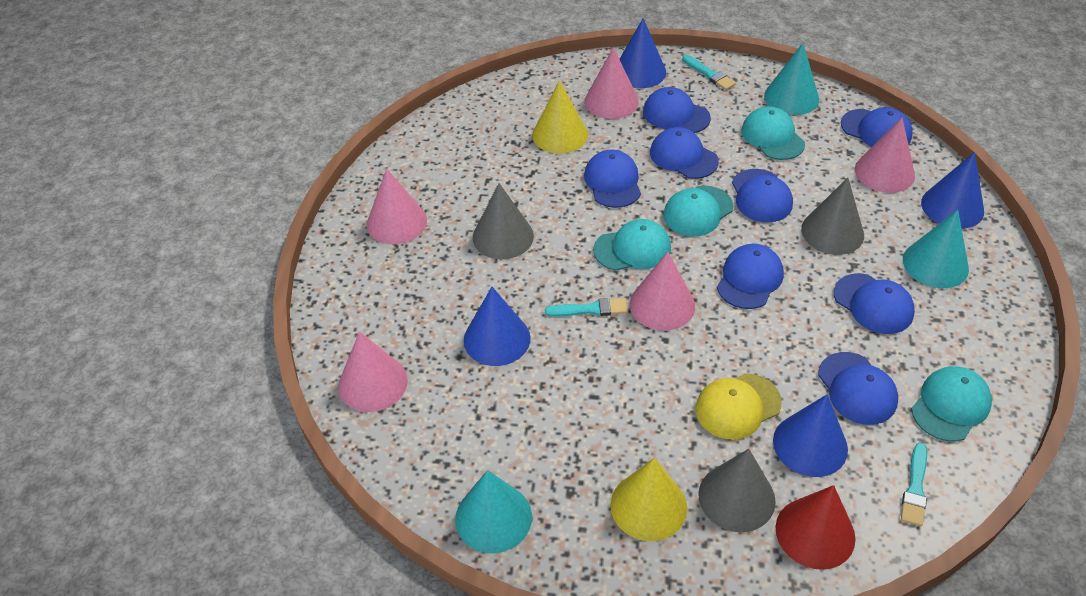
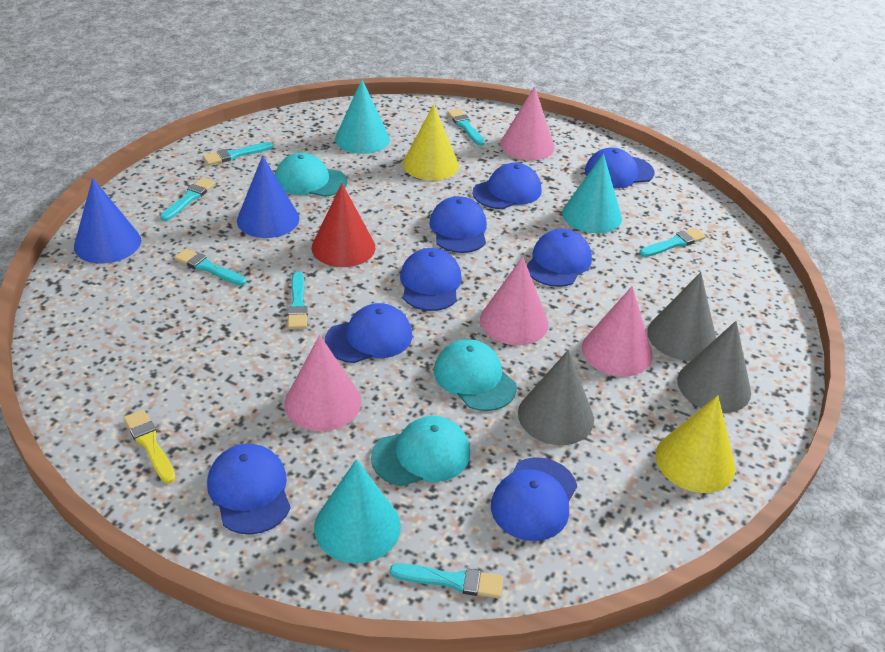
blue cone: [464,287,531,366] [620,18,666,88] [773,394,848,477] [921,152,984,229] = 4 -> [74,178,141,263] [237,156,299,238] = 2
pink cone: [338,332,408,412] [367,168,427,244] [585,47,639,119] [630,252,695,331] [855,118,915,193] = 5 -> [284,335,361,431] [480,256,549,345] [500,86,554,160] [582,286,652,376] = 4
turquoise brush: [545,298,628,317] [682,55,736,90] [901,443,927,527] = 3 -> [160,178,215,221] [174,248,247,286] [203,142,273,165] [287,271,308,329] [390,563,503,599] [447,109,485,146] [639,228,706,257] = 7
turquoise cap: [593,219,671,271] [663,186,733,236] [741,106,805,160] [911,366,992,442] = 4 -> [275,153,347,197] [371,416,470,486] [434,339,517,411] = 3
yellow brush: none = 0 -> [124,410,176,484] = 1
yellow cap: [695,373,782,440] = 1 -> none = 0

